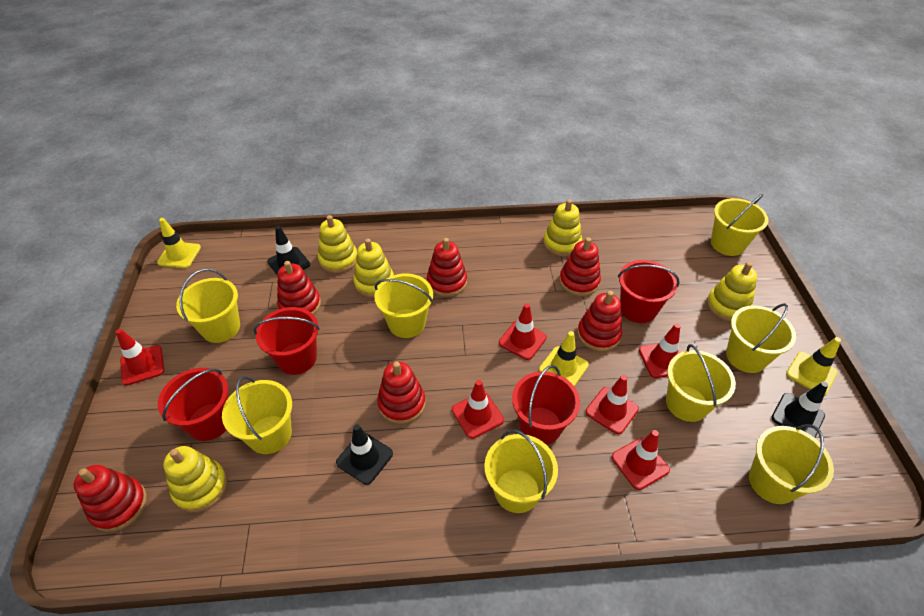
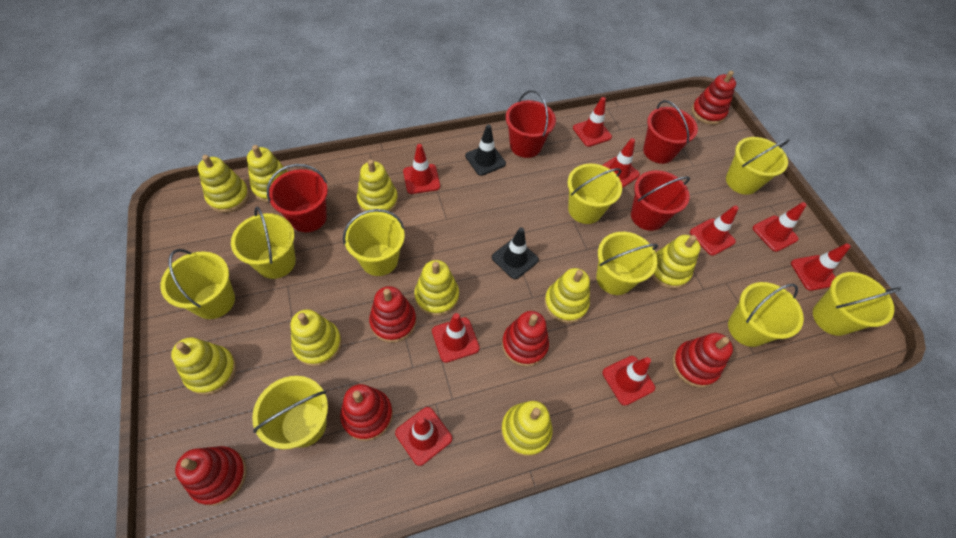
black traffic cone: [267,226,310,275] [336,424,393,485] [771,382,828,438] = 3 -> [465,124,506,176] [492,227,539,279] = 2
red traffic cone: [116,329,164,386] [452,380,504,439] [499,303,547,360] [586,375,639,434] [611,430,670,490] [639,323,680,378] = 6 -> [395,407,452,466] [403,144,440,194] [432,313,480,363] [573,97,612,147] [602,138,640,188] [602,356,655,406] [690,205,739,256] [753,202,806,252] [791,243,851,291] = 9
yellow bucket: [176,269,240,343] [222,376,292,454] [374,273,433,338] [484,430,558,513] [666,344,736,422] [711,194,768,256] [726,303,796,373] [749,424,834,504] = 8 -> [160,249,235,319] [231,206,296,279] [252,376,328,449] [343,209,405,276] [567,164,622,224] [596,232,658,295] [726,137,790,195] [728,282,804,347] [813,272,901,336] = 9
yellow stacking toy: [163,446,227,512] [318,215,357,273] [353,239,394,298] [543,199,582,257] [707,262,757,322] = 5 -> [171,337,236,395] [198,155,249,213] [247,145,288,203] [290,309,342,367] [357,160,398,212] [414,260,459,316] [501,401,553,457] [544,268,590,323] [651,235,701,289] = 9
yellow traffic cone: [157,218,201,268] [539,331,589,387] [786,337,841,395] = 3 -> none = 0

